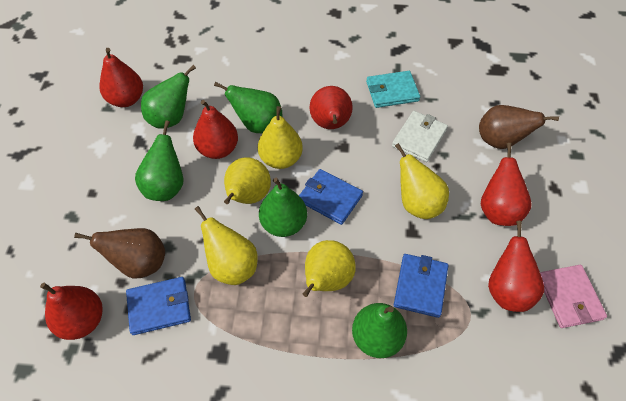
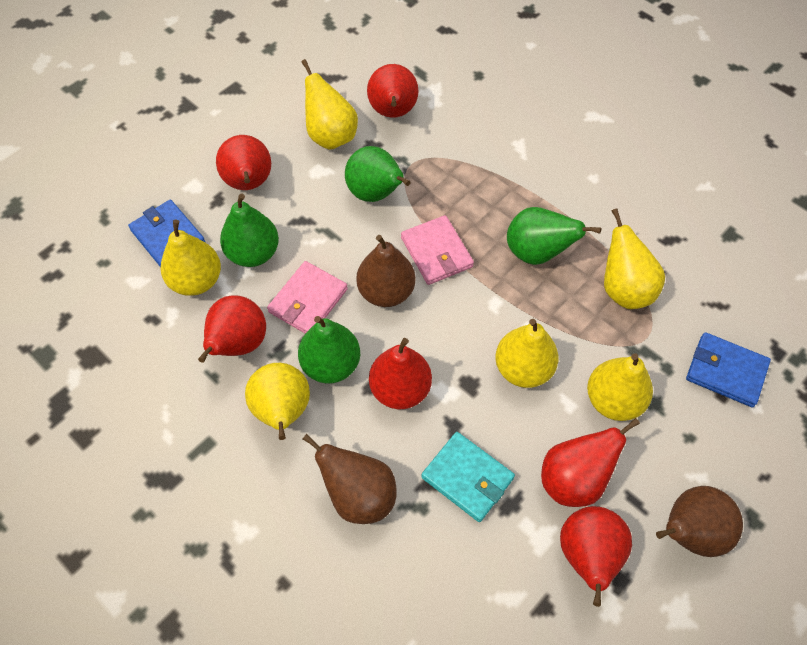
blue wallet: [126,277,191,335] [299,169,363,225] [394,254,448,318] = 3 -> [128,200,205,267] [686,332,771,407] = 2
brown pear: [74,228,165,279] [479,105,559,149] = 2 -> [303,434,397,524] [356,235,415,307] [656,486,743,557] = 3
green pear: [135,120,184,201] [141,65,196,129] [214,82,282,133] [259,178,307,237] [352,303,407,358] = 5 -> [220,193,279,267] [298,316,360,383] [345,146,411,202] [507,207,601,265] = 4
pink wallet: [540,265,607,328] = 1 -> [267,261,348,334] [401,215,474,285] = 2
white wallet: [392,111,448,162] = 1 -> none = 0
yellow pear: [195,206,258,285] [224,157,271,204] [258,106,303,169] [303,240,356,297] [395,143,449,219] = 5 -> [161,220,221,296] [245,363,310,440] [301,59,358,150] [495,319,558,388] [587,353,653,421] [604,208,665,309] = 6

